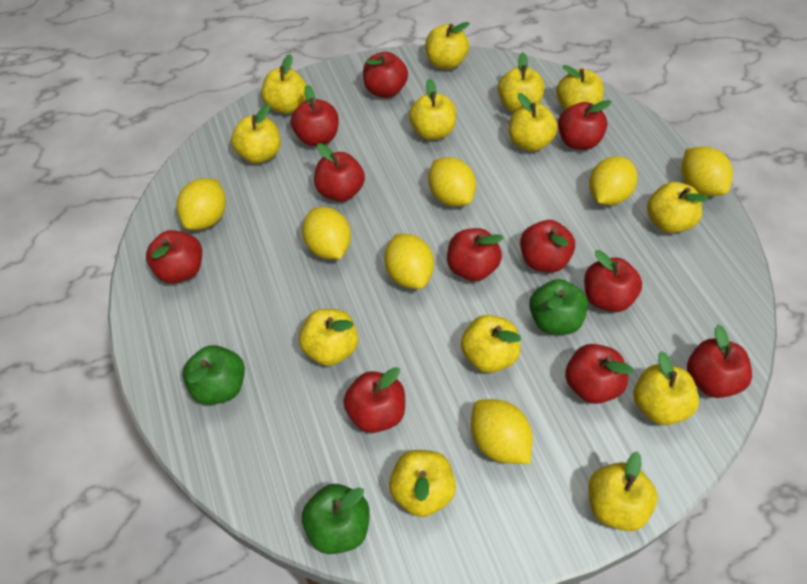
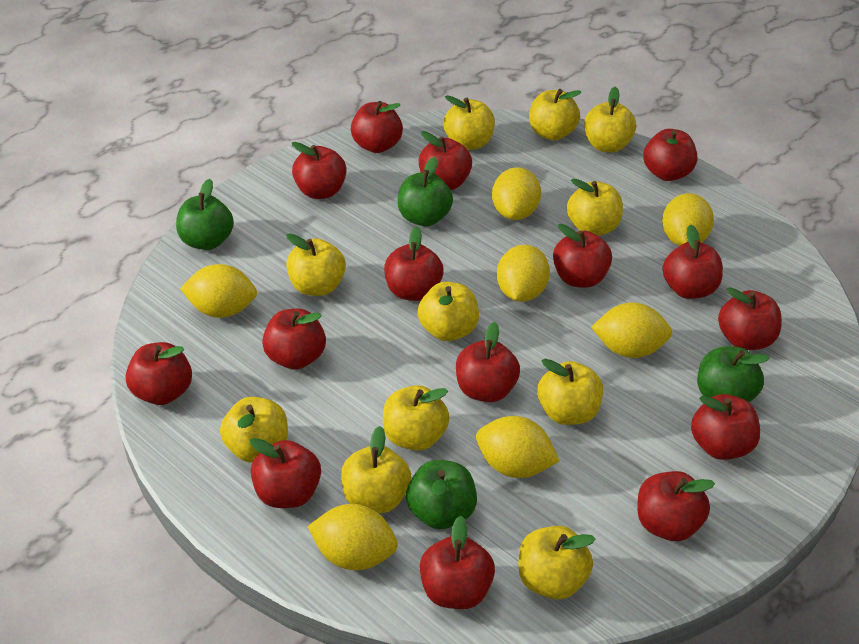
green apple: [183,345,245,405] [302,484,370,554] [529,279,588,335] = 3 -> [176,179,234,250] [398,157,453,226] [406,460,477,529] [697,346,770,402] = 4
red apple: [146,230,202,283] [291,85,339,146] [314,143,365,202] [343,367,405,433] [363,52,408,98] [447,228,504,281] [520,220,575,273] [558,100,612,150] [565,344,633,404] [584,250,642,312] [687,325,752,398] = 11 -> [126,342,192,405] [250,438,321,508] [262,309,326,370] [292,142,347,199] [351,101,403,153] [384,226,444,301] [419,131,472,190] [420,516,495,609] [456,322,520,402] [553,224,612,288] [637,471,715,541] [643,129,697,181] [663,224,723,299] [691,394,760,460] [718,287,782,350] = 15
yellow apple: [231,104,280,164] [261,54,307,114] [299,309,358,366] [389,450,456,517] [409,78,456,140] [425,22,470,70] [461,315,521,373] [498,52,545,112] [509,93,558,152] [556,65,604,110] [588,452,658,531] [634,351,699,425] [647,182,708,233] = 13 -> [220,397,288,463] [286,233,346,296] [341,426,411,513] [383,385,449,451] [418,282,479,341] [443,95,495,150] [518,526,595,600] [529,89,581,140] [537,359,603,425] [567,178,623,236] [584,87,636,152] = 11

